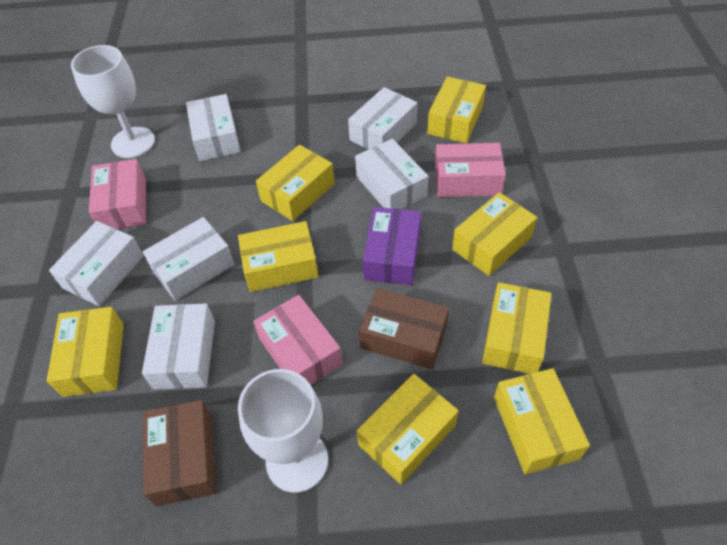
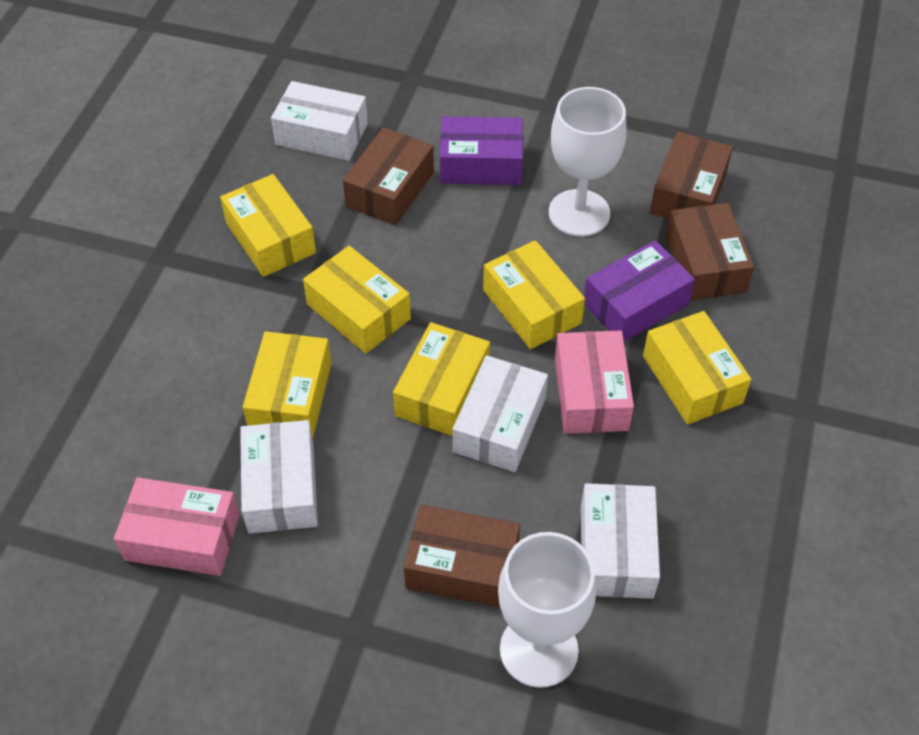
brown box: [143,400,217,506] [359,288,449,369] = 2 -> [343,127,434,225] [404,504,520,607] [650,132,733,219] [665,203,754,301] = 4
pink box: [89,159,146,229] [253,295,343,385] [435,143,506,197] = 3 -> [114,477,240,576] [555,330,634,434] = 2
purple box: [363,207,421,285] = 1 -> [440,116,523,185] [584,240,695,342] = 2
white box: [49,221,144,306] [142,303,215,390] [143,217,235,301] [186,94,241,161] [348,87,418,150] [355,139,429,210] = 6 -> [240,420,318,534] [271,81,368,161] [453,355,548,472] [581,483,660,599] = 4
yellow box: [47,307,124,397] [238,221,319,292] [256,145,335,221] [357,374,459,484] [427,77,486,143] [452,192,537,276] [482,282,552,374] [494,368,590,474] = 8 -> [220,174,316,277] [243,331,332,438] [303,246,411,354] [393,322,490,436] [483,240,585,349] [643,311,751,425] = 6

